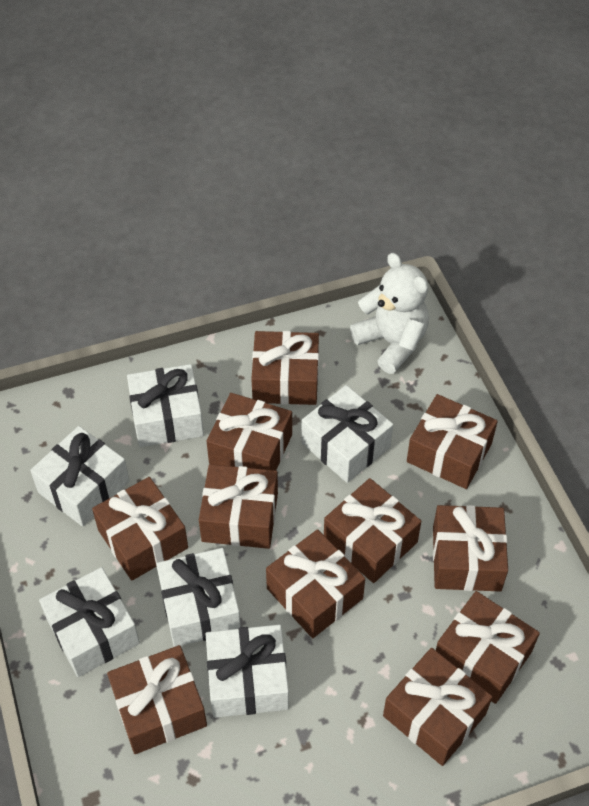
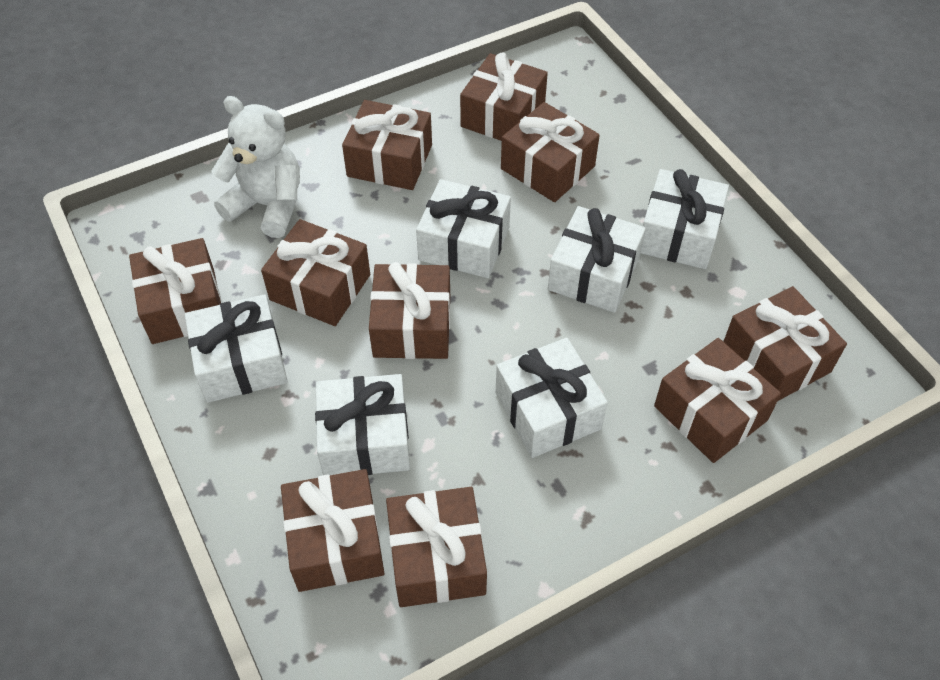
brown gift: [92,477,188,581] [107,645,207,754] [199,464,278,549] [207,393,292,471] [251,331,319,405] [266,529,365,638] [324,478,421,583] [383,648,492,766] [407,394,498,489] [433,505,508,591] [436,591,540,704] = 11 -> [129,238,221,344] [261,219,370,326] [281,469,385,592] [342,100,432,190] [369,262,450,359] [386,487,487,607] [460,53,548,141] [501,102,600,202] [654,338,781,463] [723,286,847,401] = 10

